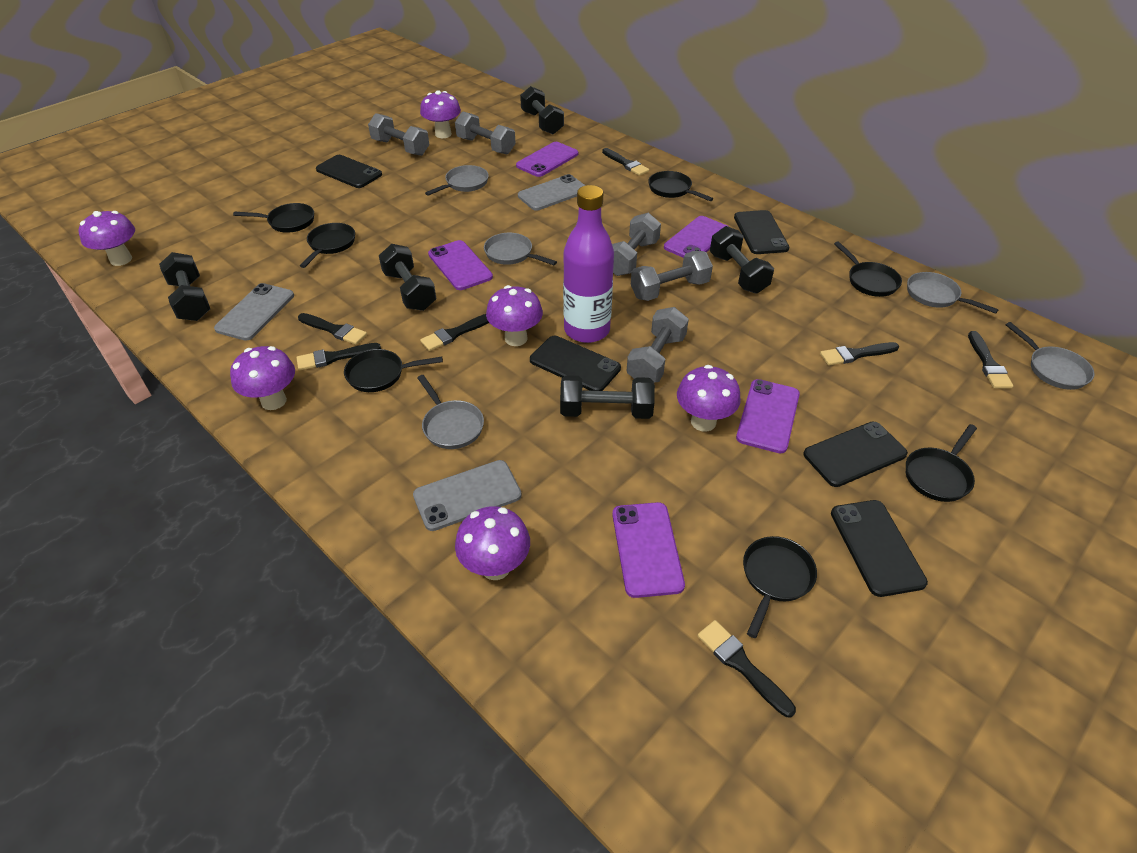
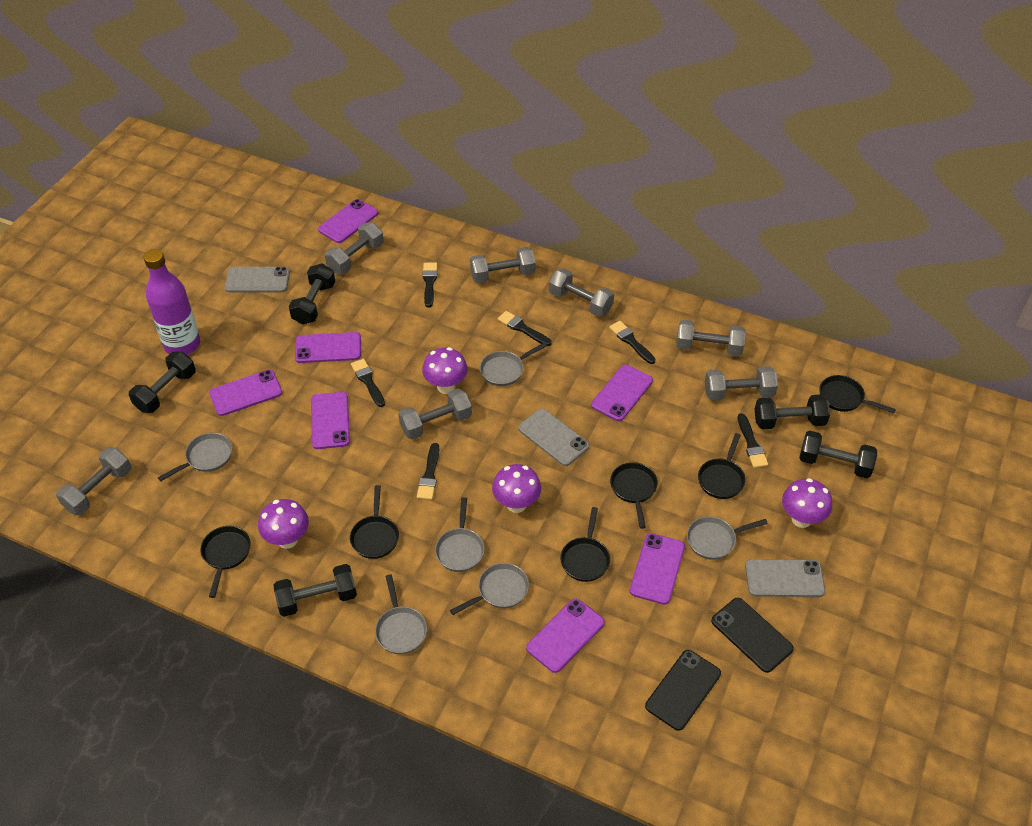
black brush: [296,343,381,370] [298,313,367,345] [420,314,489,351] [602,148,649,176] [697,620,796,717] [820,342,899,365] [968,331,1013,388] = 7 -> [351,359,385,407] [417,443,439,500] [423,263,437,307] [498,311,551,346] [609,321,656,364] [738,413,768,468] = 6
black pan: [233,203,314,233] [300,223,355,268] [344,349,443,392] [648,171,713,201] [743,536,817,638] [834,241,902,297] [906,424,977,502] = 7 -> [200,526,251,598] [350,485,399,559] [560,507,610,582] [610,462,658,529] [698,433,746,499] [819,375,896,413] = 6
black phone: [316,155,382,188] [530,336,621,391] [734,210,789,254] [803,422,908,487] [831,500,928,597] = 5 -> [645,650,721,731] [711,598,794,673] = 2
grey dumbbell: [368,113,429,156] [455,111,516,154] [612,213,661,276] [626,307,689,383] [631,251,713,301] = 5 -> [56,447,131,515] [325,223,384,274] [398,389,472,440] [470,247,535,283] [549,268,614,317] [676,320,746,356] [705,366,778,401] = 7
grey pan: [417,375,484,449] [425,165,489,196] [484,233,557,265] [907,272,999,314] [1006,322,1094,390] = 5 -> [158,433,232,482] [375,574,427,654] [435,497,485,572] [450,563,529,615] [480,342,547,386] [687,516,768,560] = 6
purple mushroom: [78,211,135,266] [230,346,295,410] [420,90,461,138] [455,506,530,580] [486,285,543,346] [677,365,741,431] = 6 -> [258,499,309,549] [422,347,468,394] [492,464,541,513] [782,478,832,528] = 4
purple phone: [428,240,493,290] [516,142,578,177] [612,502,685,598] [664,216,729,258] [736,379,800,453] = 5 -> [209,370,282,416] [295,332,361,363] [311,392,350,449] [318,199,378,243] [526,598,605,673] [591,365,653,421] [629,533,685,605] = 7

